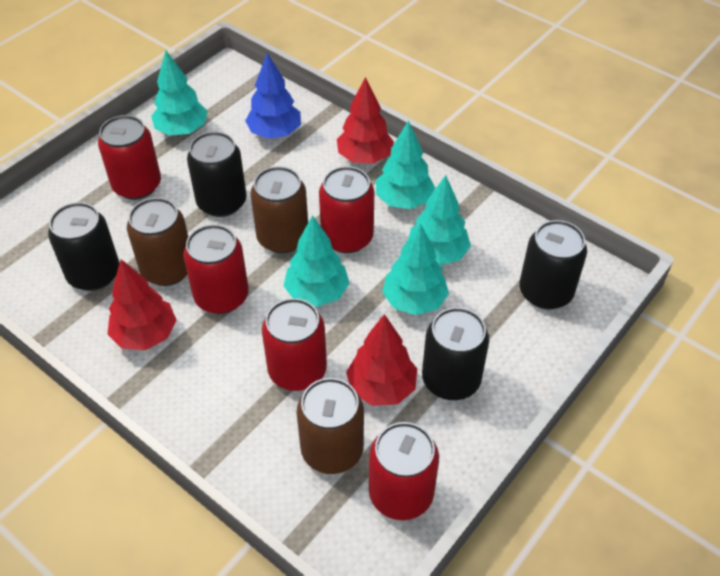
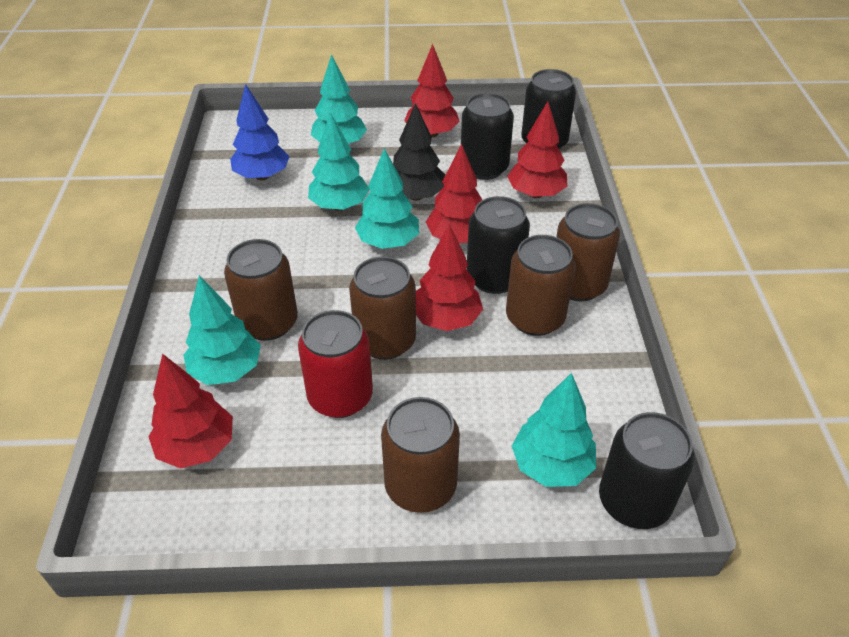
black tree: none = 0 -> [393,103,445,201] = 1
brown can: [127,198,188,286] [250,166,308,253] [296,378,364,474] = 3 -> [224,239,298,341] [349,256,416,360] [381,397,460,513] [506,235,576,336] [556,203,620,301] = 5
red can: [98,115,161,200] [183,224,249,314] [262,298,327,391] [319,166,374,253] [369,422,439,520] = 5 -> [298,310,373,418] = 1
red tree: [107,259,176,350] [337,77,394,164] [346,314,417,406] = 3 -> [148,354,233,468] [404,44,460,138] [416,224,483,331] [426,144,482,243] [507,101,567,198] = 5

